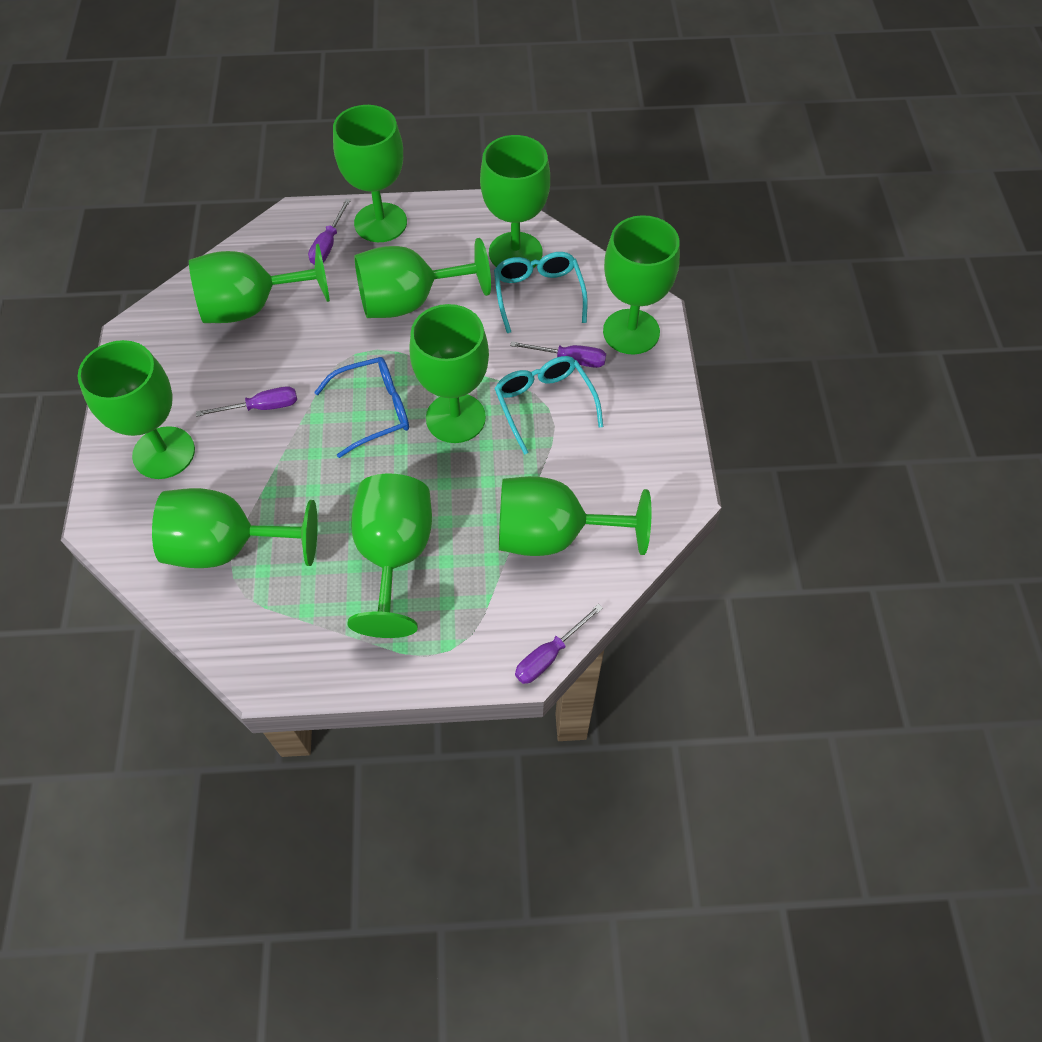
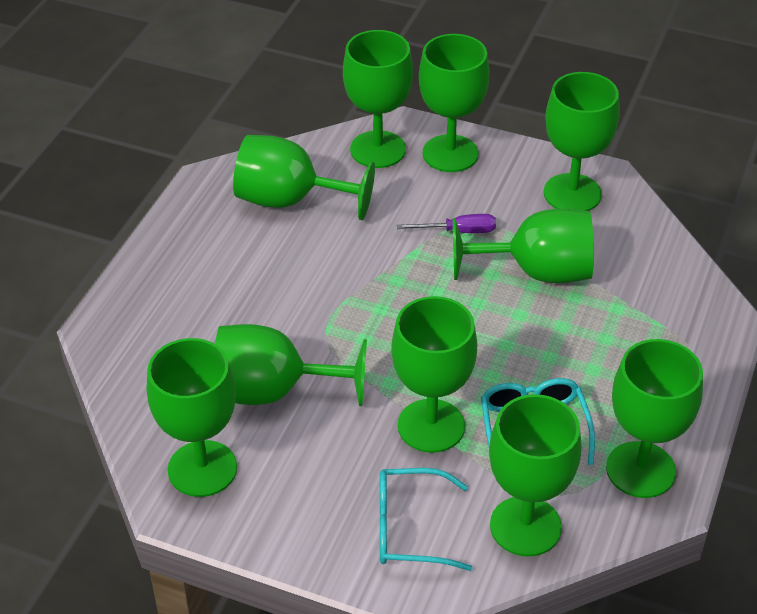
blue glasses: [314,357,409,458] = 1 -> none = 0
purple screwdriver: [196,386,297,416] [308,199,351,265] [510,341,606,368] [515,604,603,684] = 4 -> [397,214,496,233] = 1

